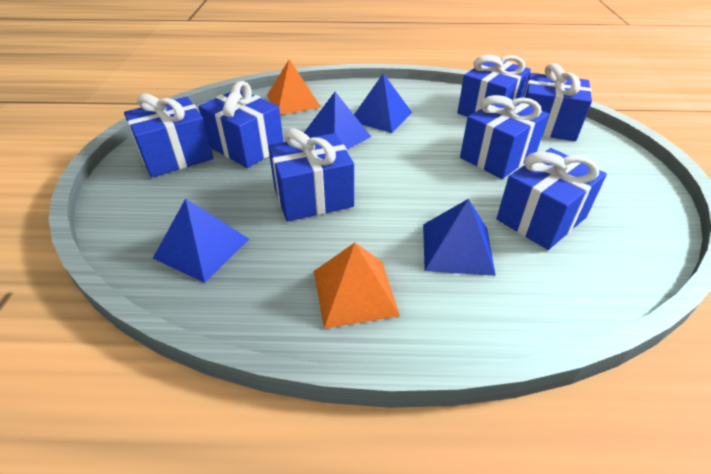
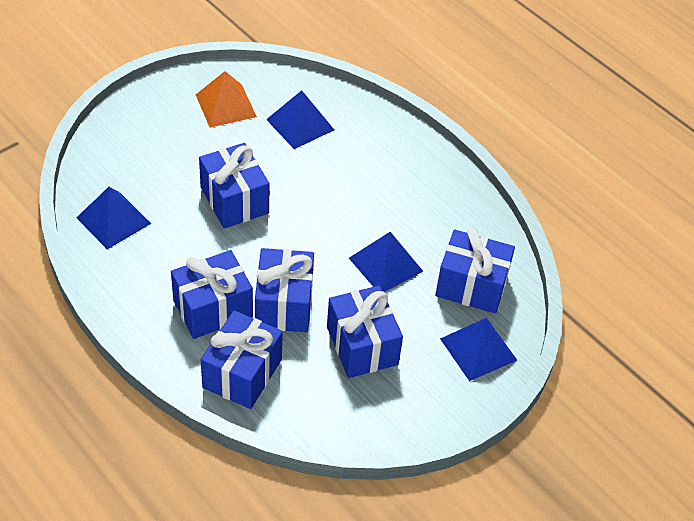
blue gift: [124,93,213,177] [198,81,284,168] [268,128,354,221] [457,55,531,117] [460,95,549,179] [496,148,607,250] [523,63,592,141] = 7 -> [171,250,253,339] [199,143,269,228] [201,310,283,409] [255,248,314,332] [327,286,403,378] [435,228,515,313] = 6
orange pyramid: [267,59,321,115] [314,243,400,329] = 2 -> [196,71,257,128] = 1

